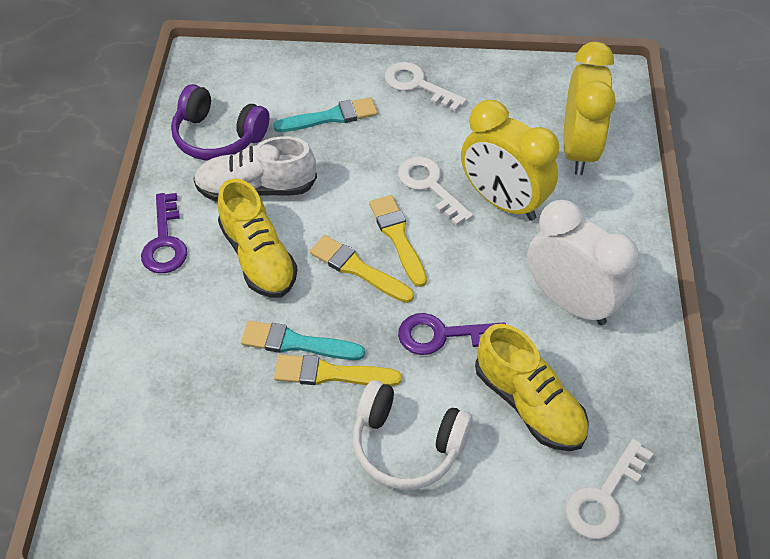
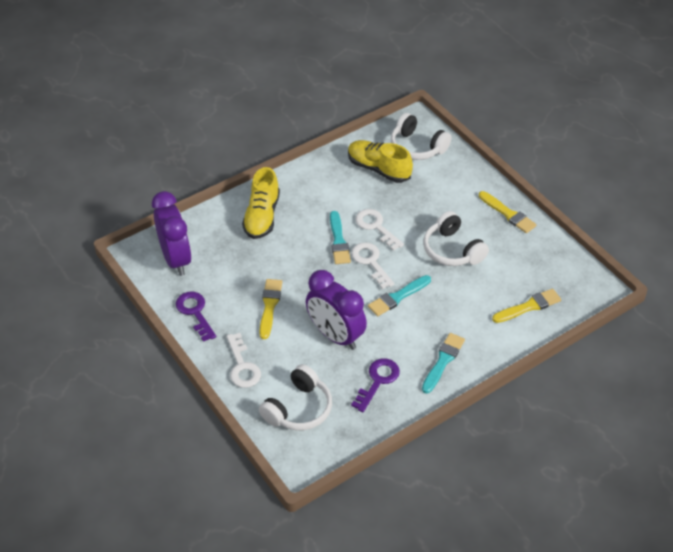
purple clock: none = 0 -> [152,191,192,276] [306,270,367,350] = 2
purple headphones: [171,84,270,160] = 1 -> none = 0
turquoise brush: [241,320,365,360] [273,97,378,132] = 2 -> [330,211,351,264] [368,275,431,316] [422,333,465,393] = 3
white clock: [527,200,639,325] = 1 -> none = 0
white headphones: [353,380,473,490] = 1 -> [259,364,332,430] [391,113,452,160] [423,211,489,266] = 3
white shoe: [193,136,317,202] = 1 -> none = 0
yellow clock: [461,100,559,221] [563,42,616,175] = 2 -> none = 0

